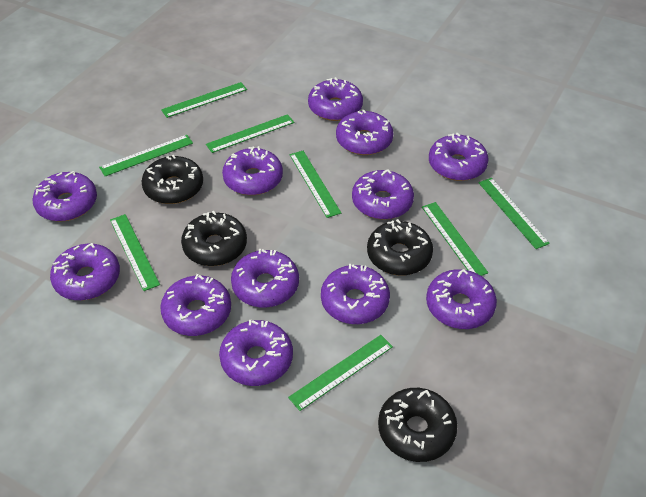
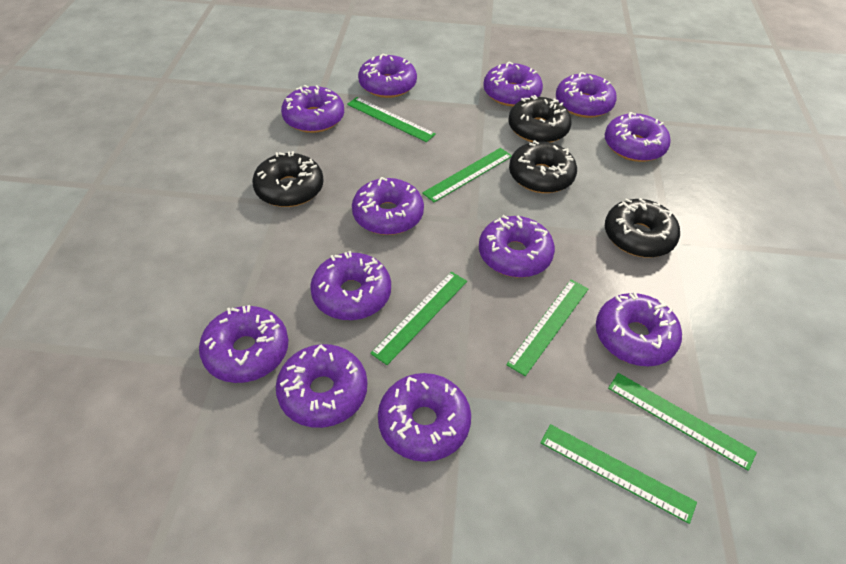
green ruler: [99,135,193,176] [110,214,160,291] [161,82,247,118] [206,114,294,153] [288,335,393,411] [290,151,341,218] [422,202,488,276] [479,178,550,249] = 8 -> [347,97,436,142] [370,272,467,365] [422,148,512,202] [506,280,589,376] [540,424,697,524] [608,373,757,471] = 6

